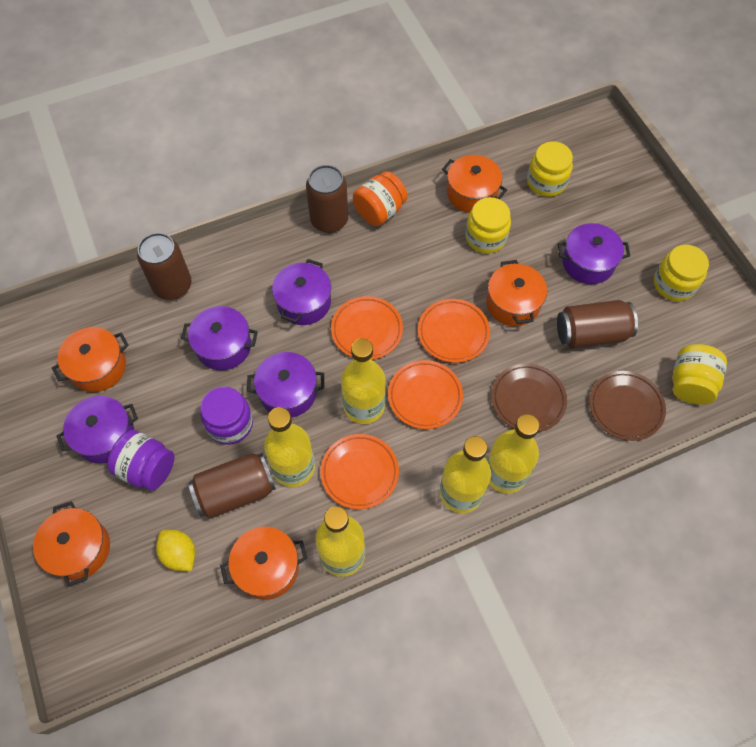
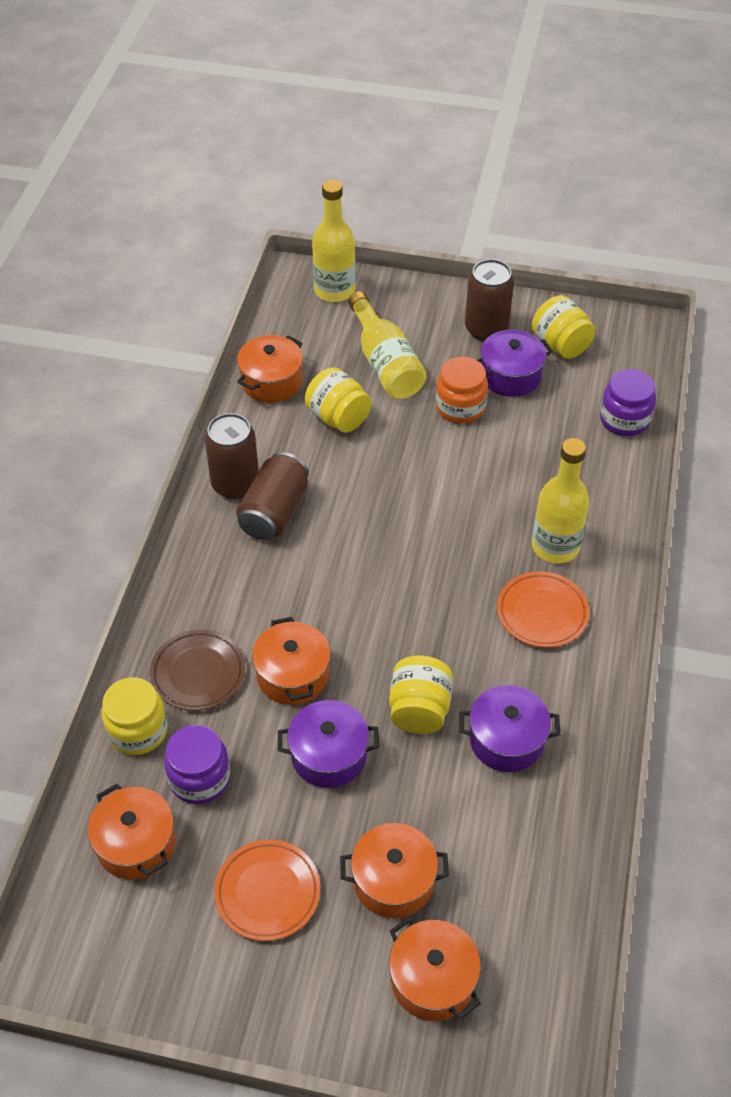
brown can: [137,233,192,300] [188,453,276,519] [306,165,348,233] [557,300,638,348] = 4 -> [204,413,259,499] [236,452,309,540] [465,259,514,341] = 3
brown plate: [491,363,567,432] [589,371,666,441] = 2 -> [150,630,245,711] = 1
orange plate: [320,434,399,509] [331,296,403,360] [388,360,463,429] [418,299,490,363] = 4 -> [214,840,320,941] [497,571,589,648] = 2
purple pot: [56,396,138,464] [181,306,258,370] [247,352,324,418] [272,259,331,325] [558,223,630,284] = 5 -> [278,700,379,788] [459,685,560,772] [477,330,553,397] = 3
yellow bottle: [264,407,315,487] [315,506,365,577] [341,338,386,424] [440,436,491,513] [487,414,540,493] = 5 -> [312,180,356,302] [348,291,427,399] [532,438,590,563] = 3
yellow lemon: [156,530,195,571] = 1 -> none = 0

